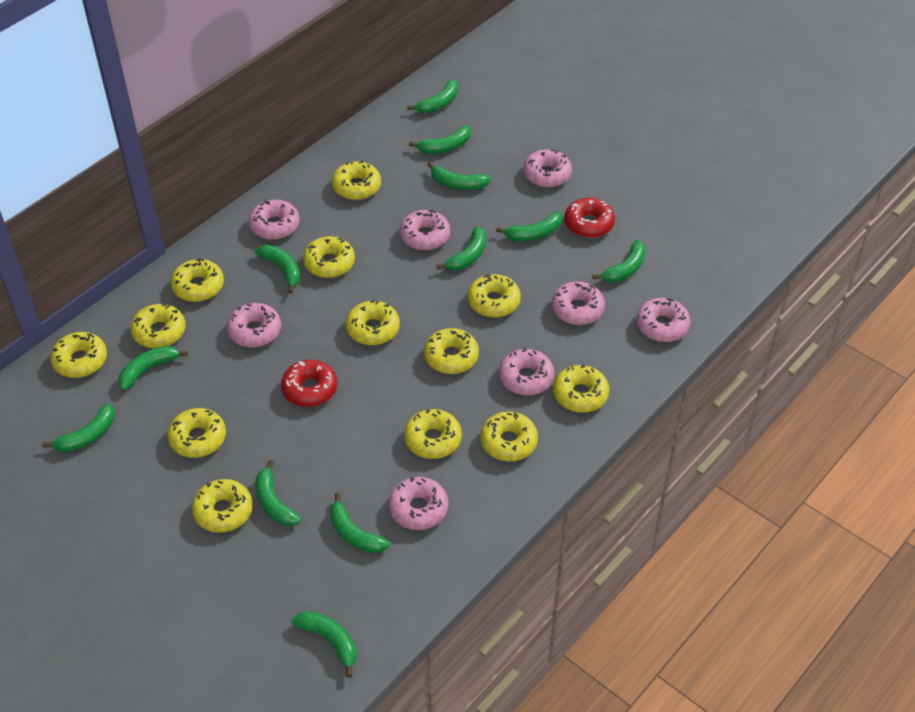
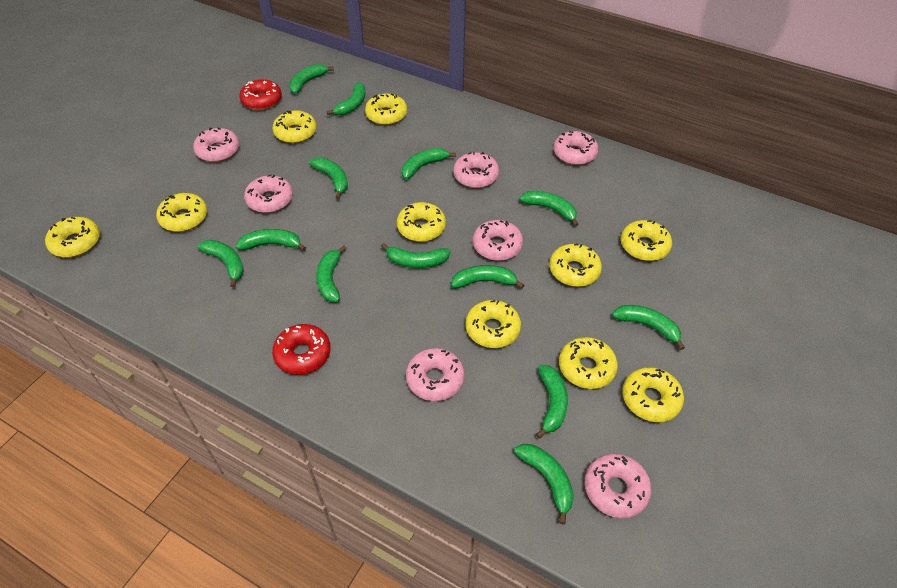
green banana: [42,403,115,452] [118,346,188,391] [254,245,300,293] [255,460,301,526] [292,611,356,677] [330,493,390,553] [407,79,458,113] [409,126,471,154] [427,162,491,190] [437,226,486,270] [496,212,562,241] [592,240,646,283] = 12 -> [197,240,244,287] [236,229,306,251] [289,64,334,94] [309,157,348,199] [316,246,347,302] [326,82,365,115] [381,243,451,268] [402,148,456,179] [451,265,524,288] [514,444,574,525] [520,191,579,227] [536,365,568,439] [612,305,685,350] = 13
pink donut: [227,303,281,347] [249,200,300,240] [388,477,448,530] [400,210,450,250] [499,348,554,396] [523,149,572,187] [551,281,605,325] [636,298,690,342] = 8 -> [193,128,239,162] [244,175,293,213] [406,348,465,401] [453,152,499,188] [473,220,523,261] [553,131,599,165] [585,453,652,518] = 7
yellow donut: [50,332,107,378] [130,304,185,348] [167,408,226,458] [171,259,224,302] [192,479,253,533] [303,236,355,278] [332,160,381,200] [346,301,400,345] [404,409,462,459] [424,328,479,374] [468,274,521,318] [480,411,538,461] [553,364,609,413] = 13 -> [45,217,100,257] [156,193,207,232] [273,110,317,143] [365,93,407,125] [397,202,446,242] [466,300,521,348] [549,244,602,287] [559,337,618,389] [621,220,672,261] [623,367,684,422] = 10

